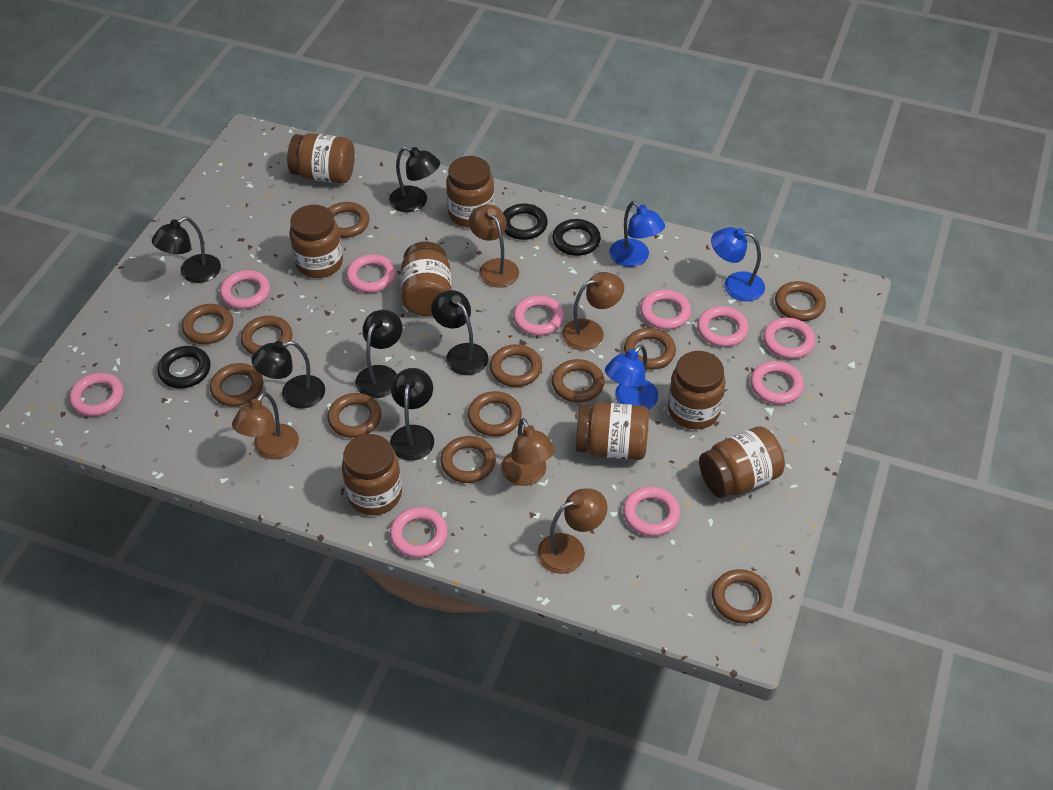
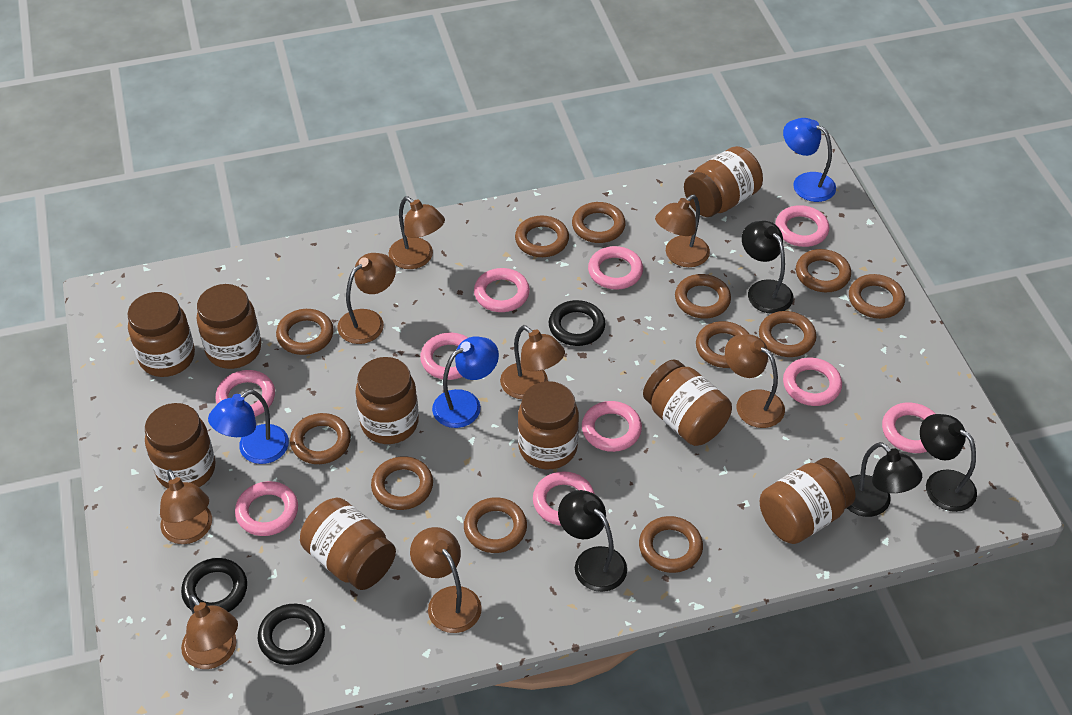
black lamp: [152,217,221,283] [251,341,325,408] [355,310,402,398] [389,146,440,212] [390,368,434,461] [431,290,488,375] = 6 -> [558,490,627,592] [742,221,793,314] [847,442,922,517] [920,414,977,512] = 4
brown jar: [287,133,355,184] [289,205,343,278] [342,434,402,515] [401,242,452,316] [446,156,495,228] [576,402,649,460] [668,351,726,429] [699,426,785,498] = 8 -> [128,292,195,377] [145,403,216,489] [197,284,261,369] [300,498,396,590] [355,357,419,444] [518,381,579,469] [643,359,732,446] [684,146,763,217] [760,458,855,544] = 9
brown lamp: [232,392,299,459] [469,204,519,288] [501,418,555,486] [537,488,607,574] [562,272,624,350] = 5 -> [160,470,212,544] [181,594,238,669] [337,253,396,344] [389,197,445,269] [410,527,482,633] [500,325,565,399] [655,195,710,267] [725,334,785,428] = 8

